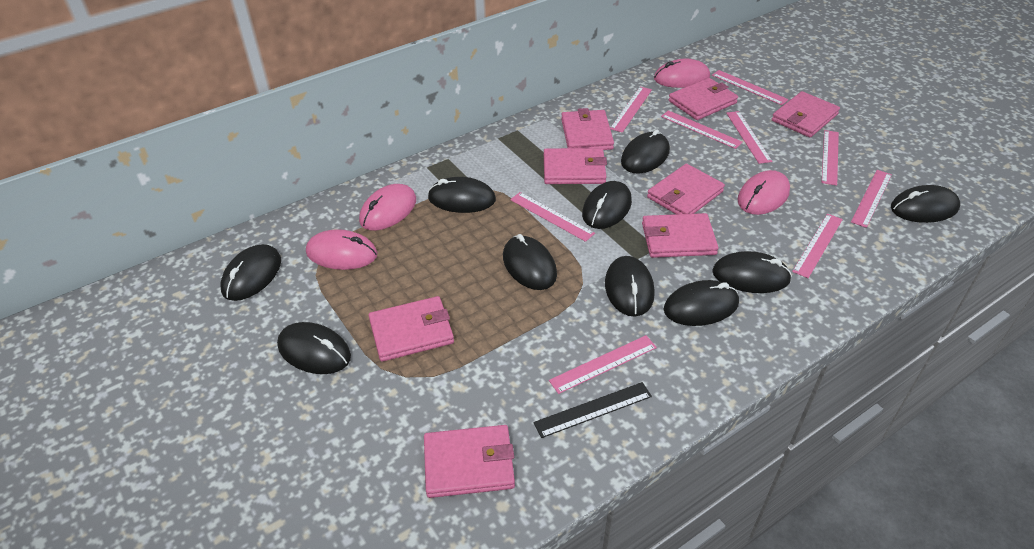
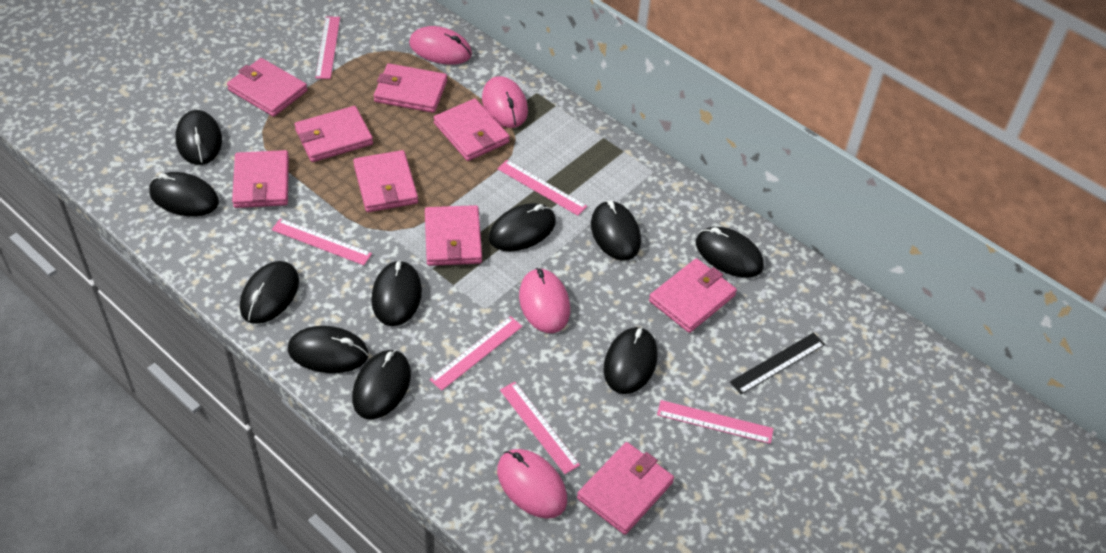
pink ruler: [510,192,595,242] [549,335,657,394] [610,87,652,133] [661,110,743,149] [712,70,789,105] [726,111,772,164] [792,214,843,278] [822,130,839,186] [851,170,892,228] = 9 -> [272,218,372,265] [315,16,340,79] [429,316,523,391] [497,160,587,216] [500,382,580,474] [657,400,774,444] = 6
pink wallet: [368,296,454,362] [424,425,515,498] [544,148,607,184] [561,108,614,150] [642,213,719,258] [647,164,725,214] [668,78,738,120] [772,91,840,137] = 8 -> [227,58,307,117] [232,150,289,208] [295,106,373,162] [353,150,418,212] [374,63,447,113] [425,205,482,266] [434,99,510,161] [577,442,674,535] [649,258,737,333] = 9

